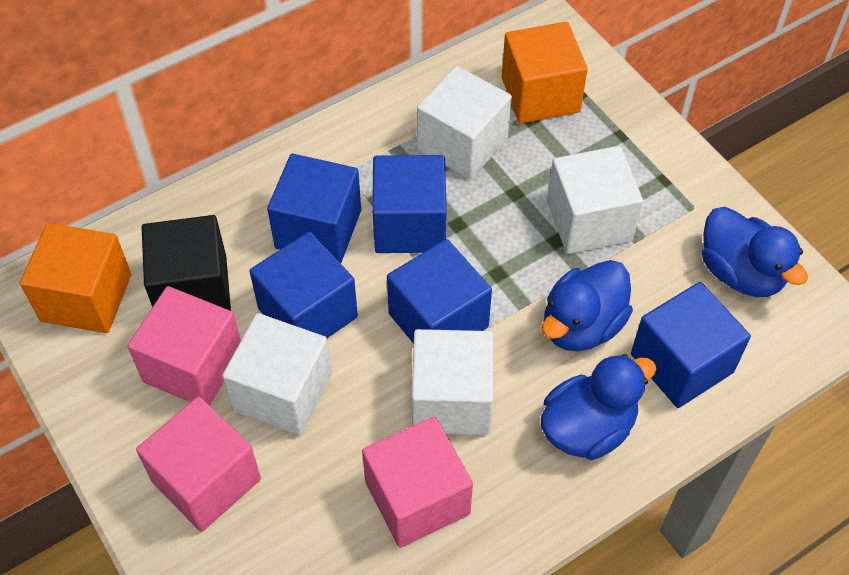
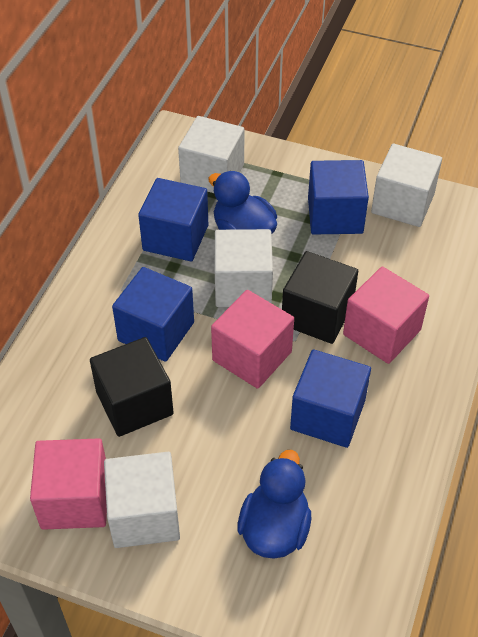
black cube: [142,215,231,311] = 1 -> [90,337,174,437] [282,251,358,344] = 2
blue cube: [250,231,358,338] [267,154,361,263] [372,155,447,253] [387,239,492,344] [631,282,751,408] = 5 -> [112,267,194,362] [138,178,208,262] [290,349,371,448] [308,160,369,234] = 4
blue duck: [541,354,656,460] [542,260,633,351] [702,207,808,297] = 3 -> [208,171,277,234] [237,450,311,559] = 2
orange cube: [20,223,131,333] [502,22,588,124] = 2 -> none = 0

